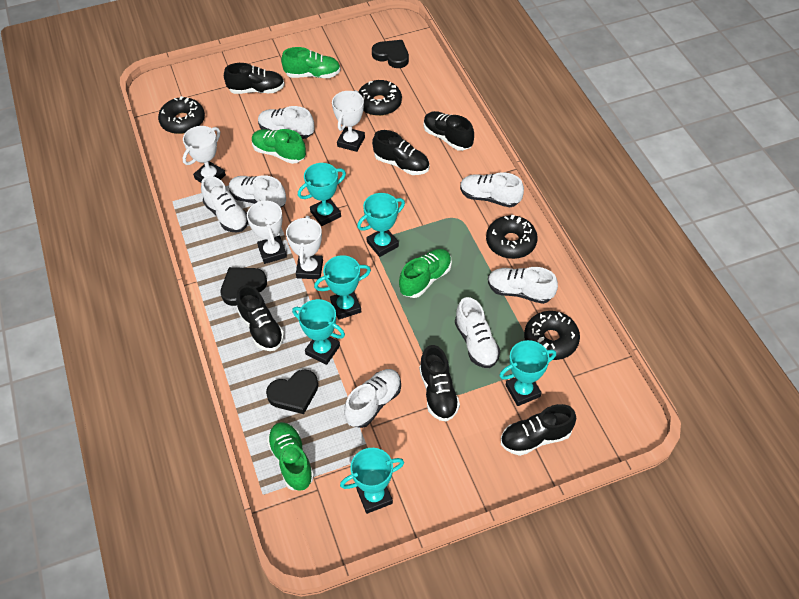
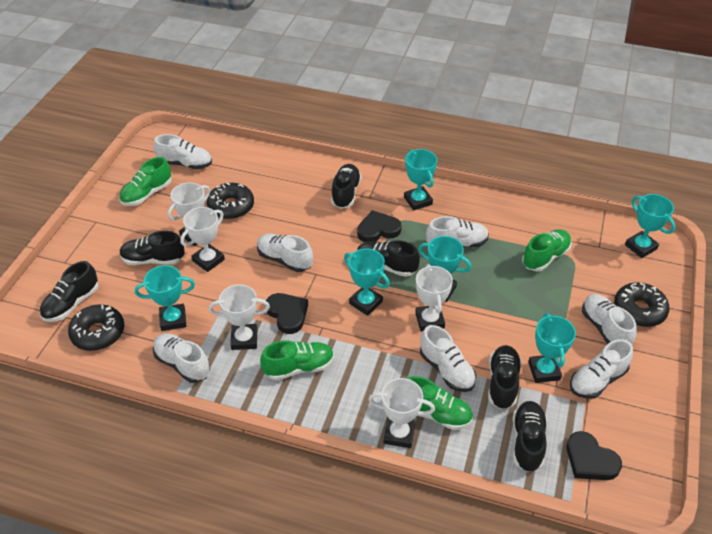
black donut: [158,96,205,134] [358,80,402,116] [486,215,538,259] [524,311,580,360] = 4 -> [68,304,124,351] [207,182,254,219] [614,282,669,327] = 3
white trophy: [182,126,226,182] [247,200,287,264] [286,216,323,279] [332,90,365,152] = 4 -> [168,182,210,246] [180,207,225,272] [209,284,270,350] [369,378,435,448] [415,264,453,331] = 5

